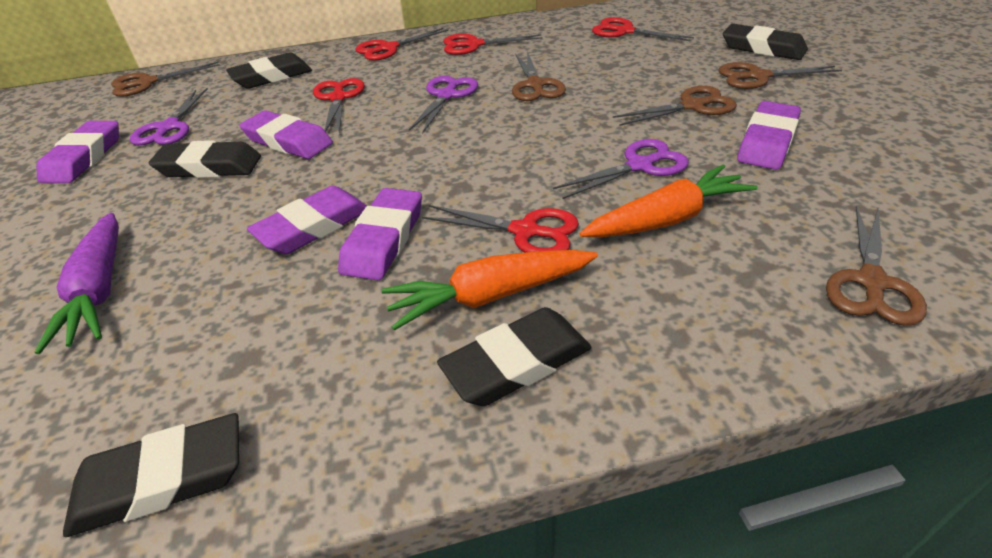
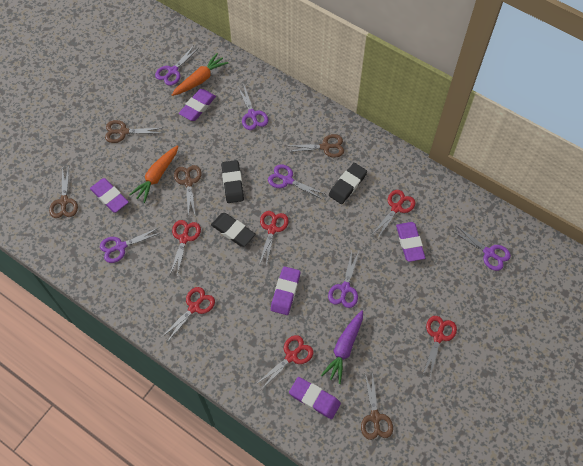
black eraser: [63,413,239,537] [149,140,261,178] [226,52,312,89] [437,307,591,406] [723,24,808,60] = 5 -> [211,213,255,247] [221,160,244,203] [329,163,367,204] = 3
purple scissors: [130,88,208,145] [409,76,478,134] [553,139,689,199] = 3 -> [100,227,160,263] [155,46,198,86] [238,86,268,130] [268,164,325,199] [328,251,359,308] [452,226,511,271] = 6
red scissors: [313,78,365,133] [356,28,449,61] [422,205,579,252] [443,34,542,55] [592,17,694,41] = 5 -> [162,287,215,342] [170,220,201,275] [255,335,313,390] [259,211,289,266] [373,190,415,239] [422,316,457,376] = 6

